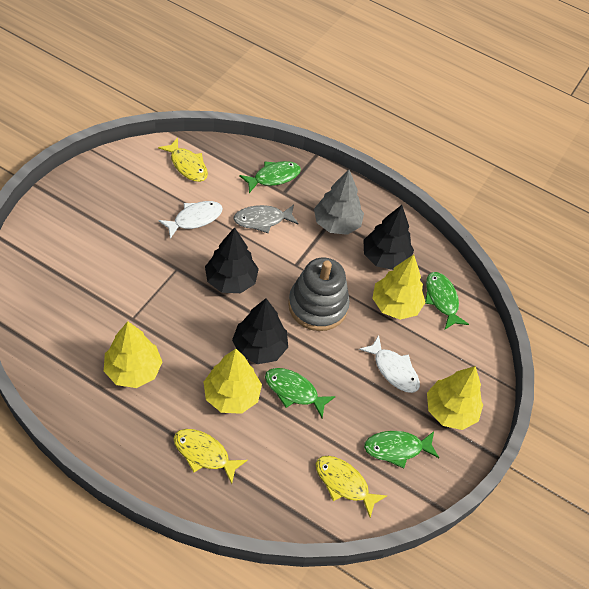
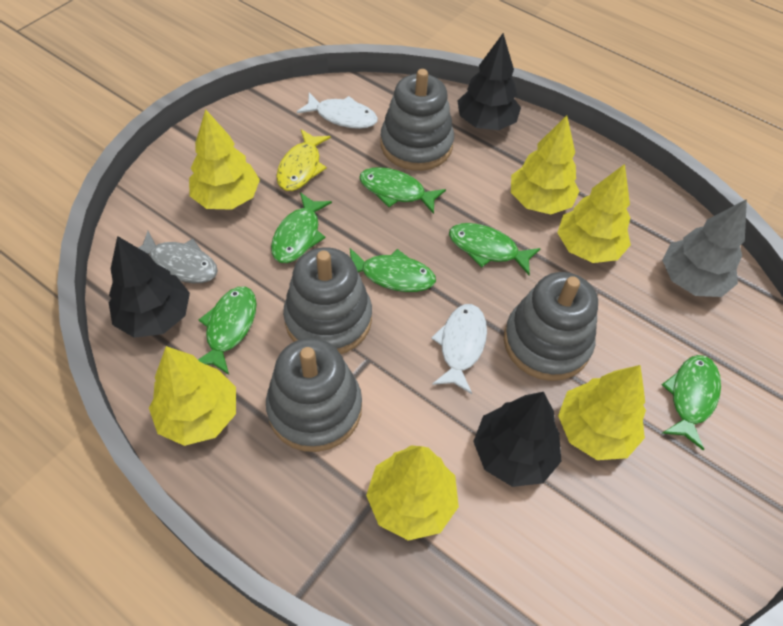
green fish: [239,161,301,193] [265,368,336,418] [364,431,439,469] [425,272,469,329] = 4 -> [198,287,257,375] [271,192,332,263] [350,248,436,292] [359,167,446,214] [449,223,541,275] [662,355,721,450] = 6
grey stacking toy: [288,258,350,331] = 1 -> [266,338,362,452] [283,247,372,354] [381,69,454,171] [504,272,598,381] = 4
yellow fish: [158,138,208,182] [174,429,248,484] [316,456,387,518] = 3 -> [276,129,331,191] = 1
yellow tree: [104,321,162,388] [204,349,262,414] [372,254,426,320] [427,366,483,430] = 4 -> [149,346,236,446] [189,109,260,210] [366,445,459,541] [511,115,580,215] [557,164,631,263] [558,365,646,460] = 6

